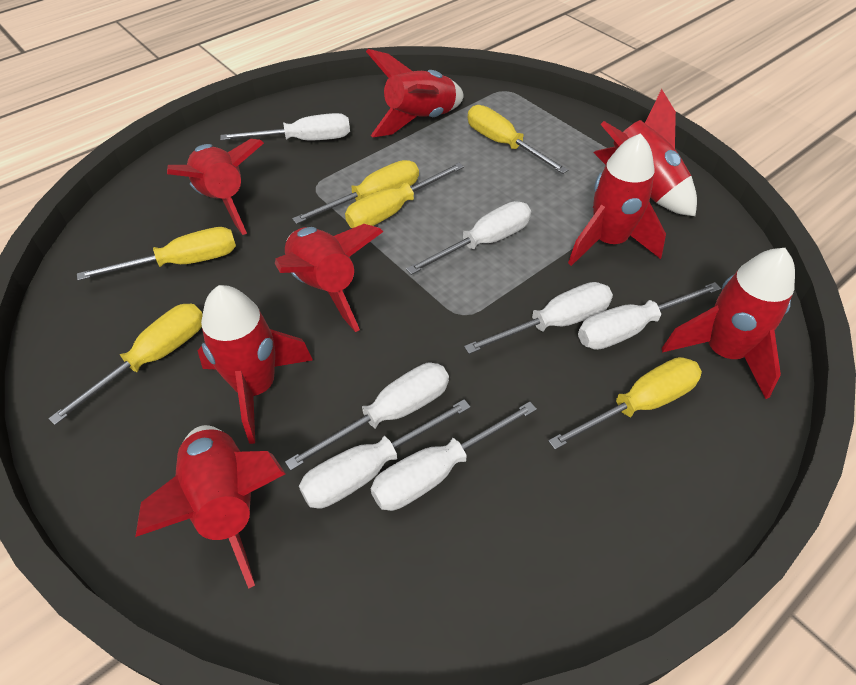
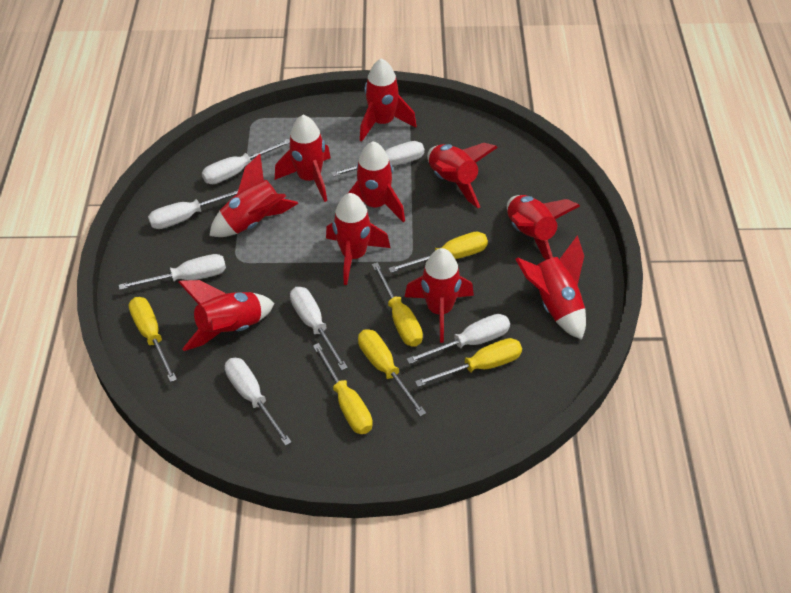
red rocket: [135,425,285,589] [167,139,264,235] [197,285,313,444] [275,224,384,332] [366,49,464,137] [568,133,666,266] [593,89,697,216] [662,248,795,399] = 8 -> [179,280,275,351] [209,153,298,237] [275,115,331,202] [326,193,390,285] [348,141,405,222] [360,58,417,142] [405,248,474,343] [427,143,498,208] [507,195,580,260] [515,236,586,340] = 10

